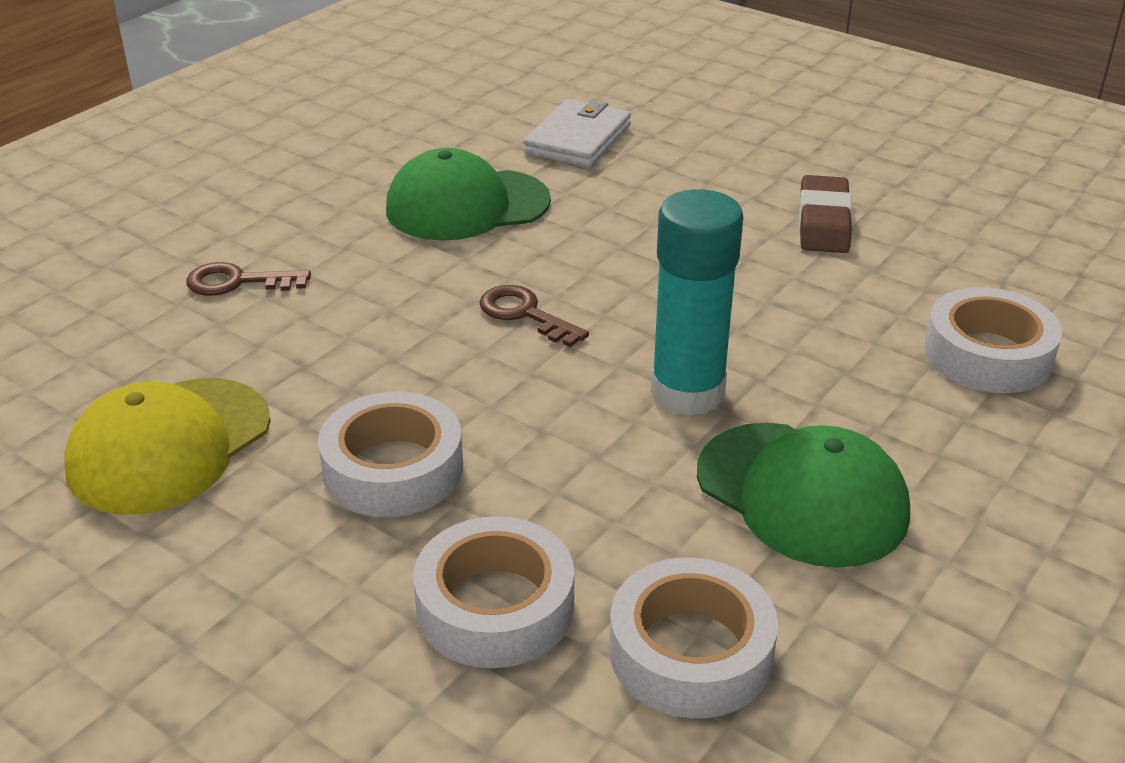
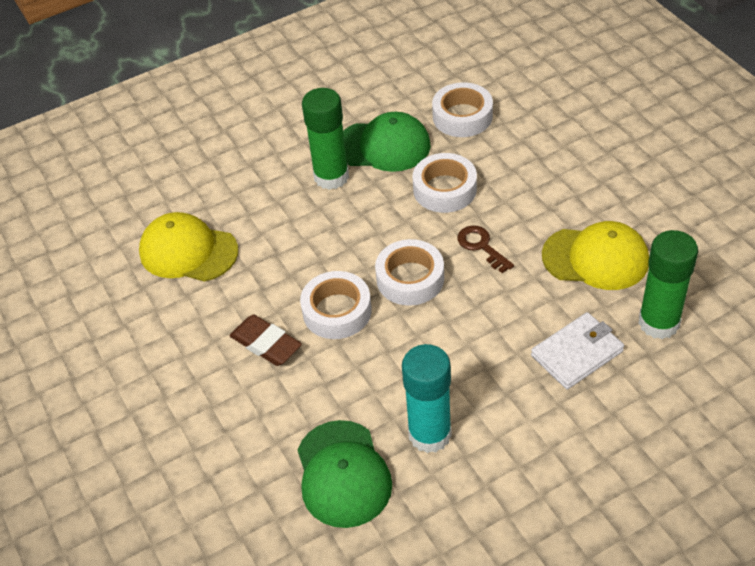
brown key: [186,262,311,296] [479,285,589,347] = 2 -> [457,225,514,273] = 1
green glue stick: none = 0 -> [302,88,349,190] [638,230,698,339] = 2
yellow cap: [65,378,270,515] = 1 -> [139,212,238,282] [542,221,649,290] = 2

